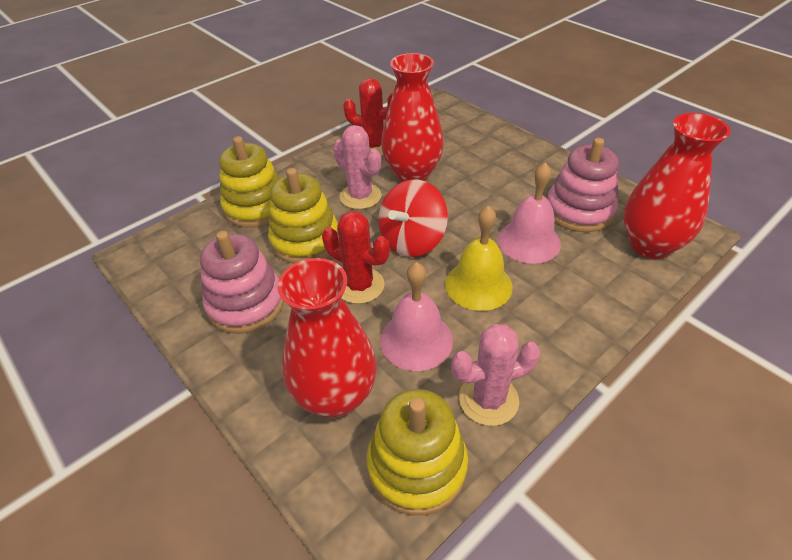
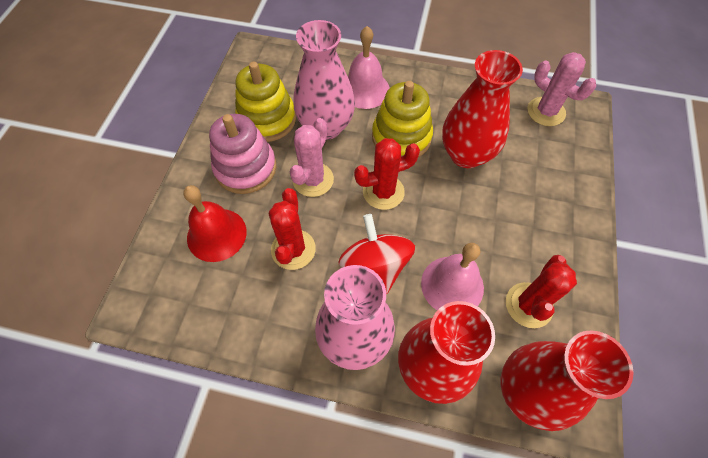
pink stacking toy: [200,231,284,334] [548,138,619,232] = 2 -> [209,114,276,194] = 1
pink vase: none = 0 -> [294,20,355,140] [315,265,395,370] = 2
red bell: none = 0 -> [183,185,247,262] = 1
red cactus: [322,211,390,304] [343,78,393,155] = 2 -> [269,188,316,270] [354,138,420,210] [506,255,577,328] = 3
yellow bell: [445,206,513,311] = 1 -> none = 0
yellow stacking toy: [219,136,280,228] [268,168,339,264] [367,389,468,515] = 3 -> [235,61,296,142] [372,81,433,157] = 2

